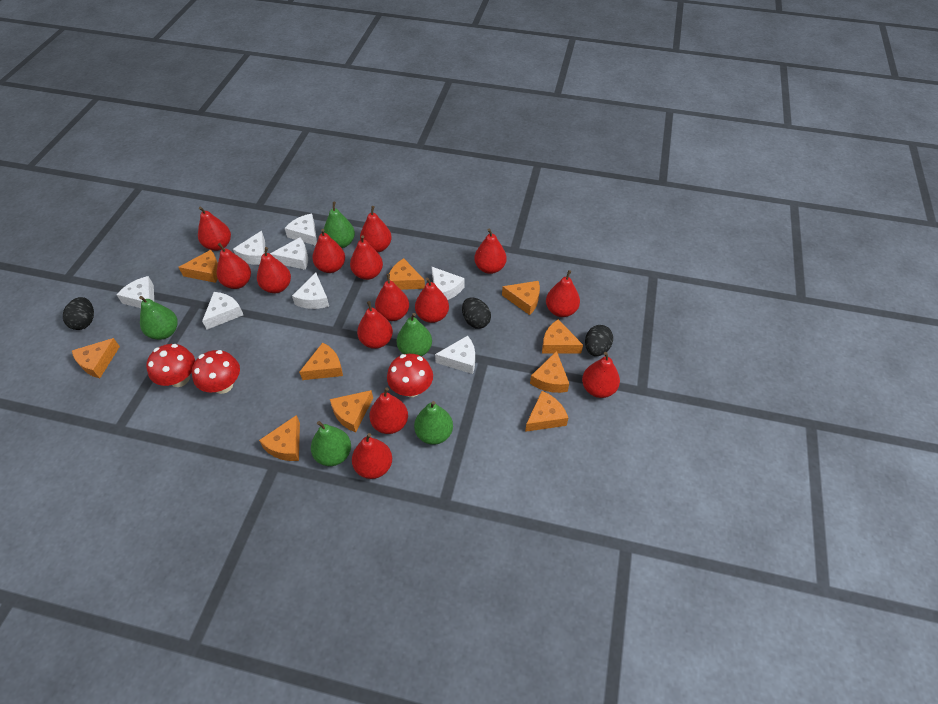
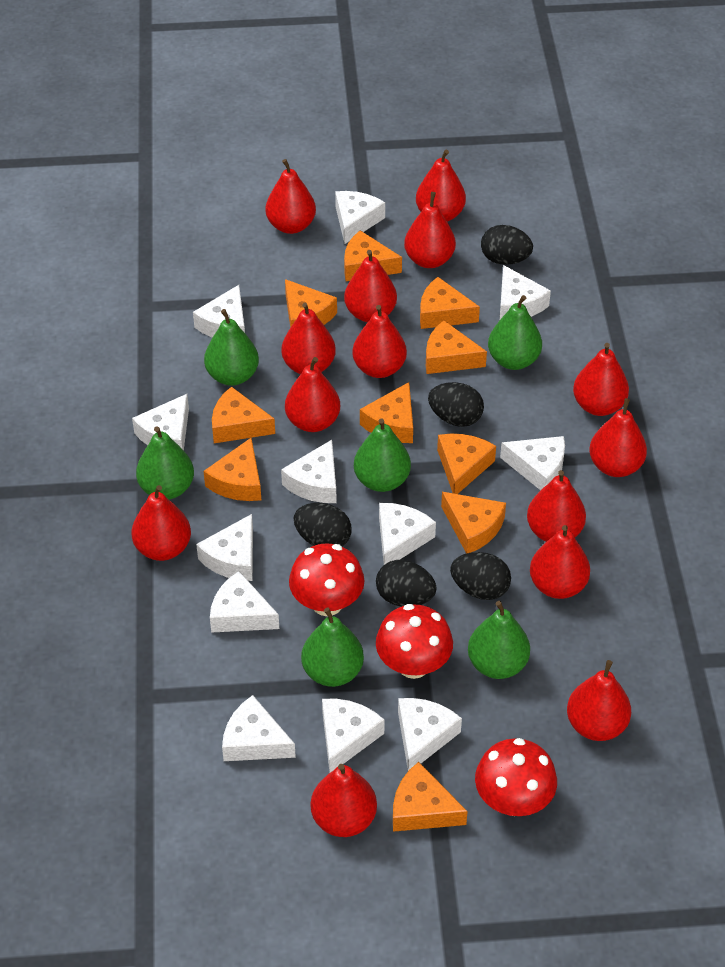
black egg: [63,297,94,330] [462,297,491,329] [585,325,613,356] = 3 -> [294,503,352,546] [376,560,437,607] [428,382,484,427] [450,552,511,600] [481,225,533,265] = 5
green pear: [139,296,178,340] [311,421,351,466] [324,202,355,248] [397,313,432,356] [414,401,453,445] = 5 -> [136,426,194,500] [204,309,259,386] [301,608,364,687] [354,418,411,492] [468,601,530,679] [488,295,542,370] = 6
white cheese: [116,276,154,308] [202,292,243,330] [233,231,265,265] [270,237,308,270] [285,213,317,246] [292,272,329,309] [432,267,464,300] [435,336,475,374] = 8 -> [132,394,189,451] [193,285,245,338] [196,514,253,581] [210,571,279,633] [222,695,296,761] [281,440,337,503] [322,699,385,773] [335,191,385,244] [379,503,436,565] [398,698,462,771] [500,265,551,319] [500,436,565,490] = 12

